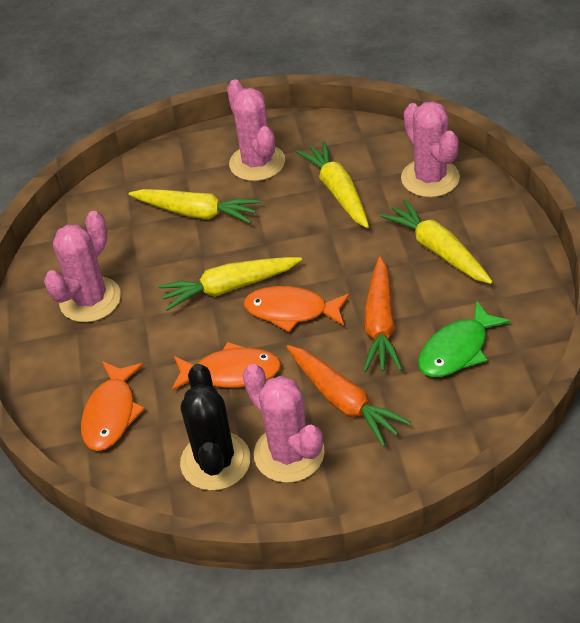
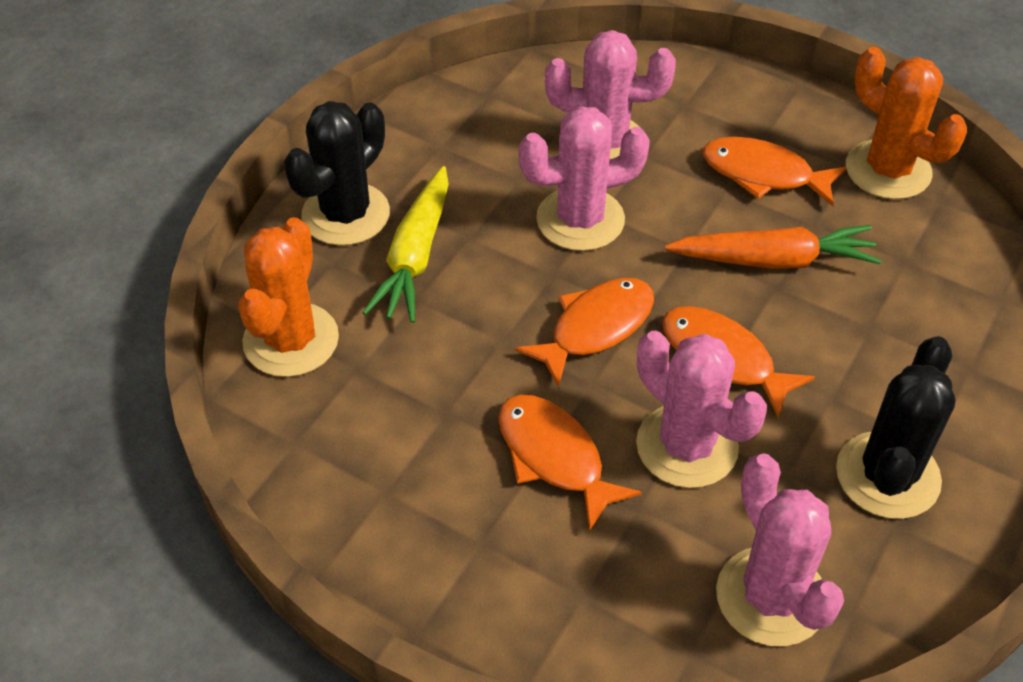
black cactus: [180,364,251,491] = 1 -> [284,101,390,246] [836,336,955,519] = 2
green fish: [418,300,511,377] = 1 -> none = 0
orange cactus: none = 0 -> [239,217,339,377] [846,47,967,199] = 2
orange carrot: [286,345,411,447] [363,257,402,372] = 2 -> [665,225,882,269] = 1
orange fish: [81,361,145,451] [171,342,281,391] [244,286,350,332] = 3 -> [498,395,642,531] [515,278,654,387] [662,306,815,418] [703,137,847,206] = 4
yellow carrot: [128,189,260,224] [158,257,302,311] [296,141,369,228] [380,199,493,284] = 4 -> [363,166,449,323] = 1

